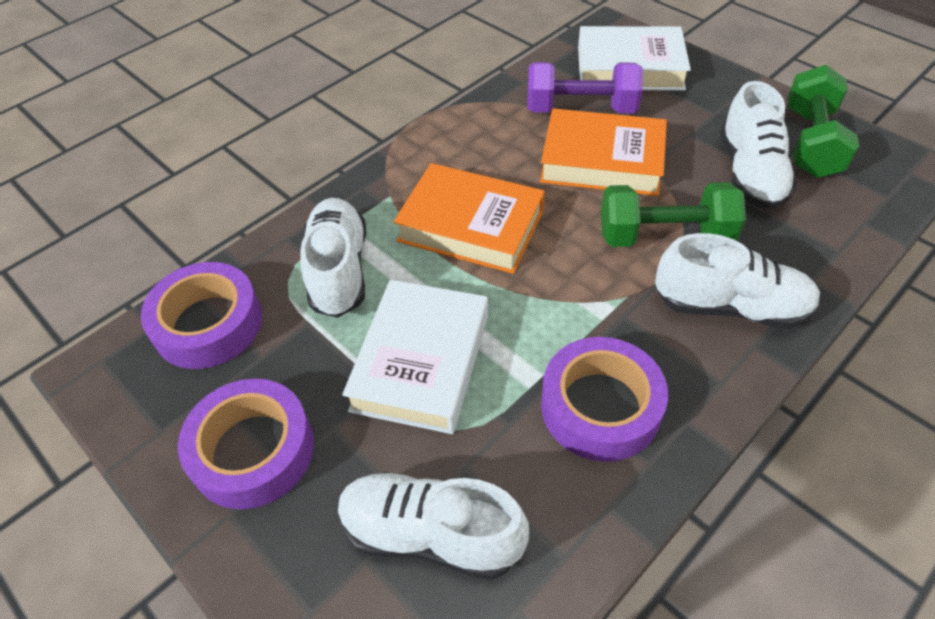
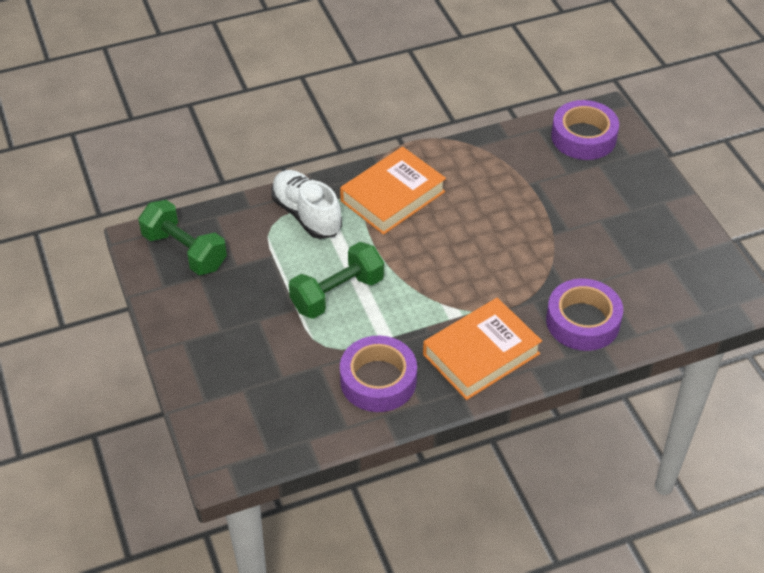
purple dumbbell: [528,62,643,113] = 1 -> none = 0
white book: [342,280,488,434] [578,26,691,91] = 2 -> none = 0
white shoe: [300,198,366,318] [338,472,529,580] [655,233,820,329] [720,81,797,210] = 4 -> [271,170,342,239] = 1

